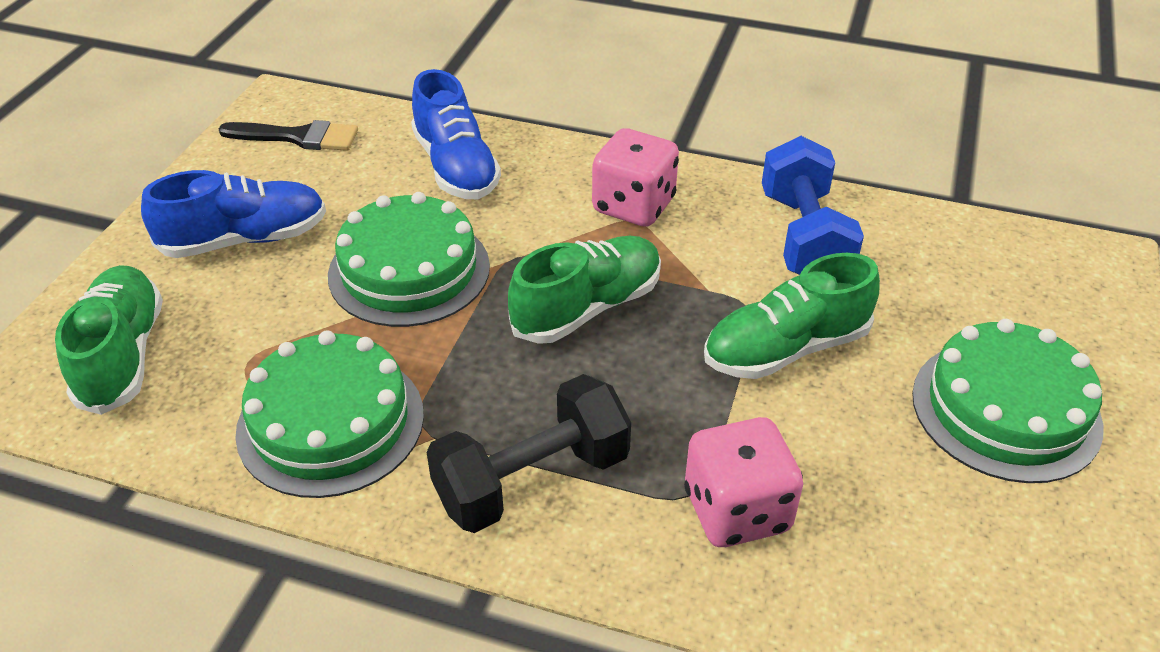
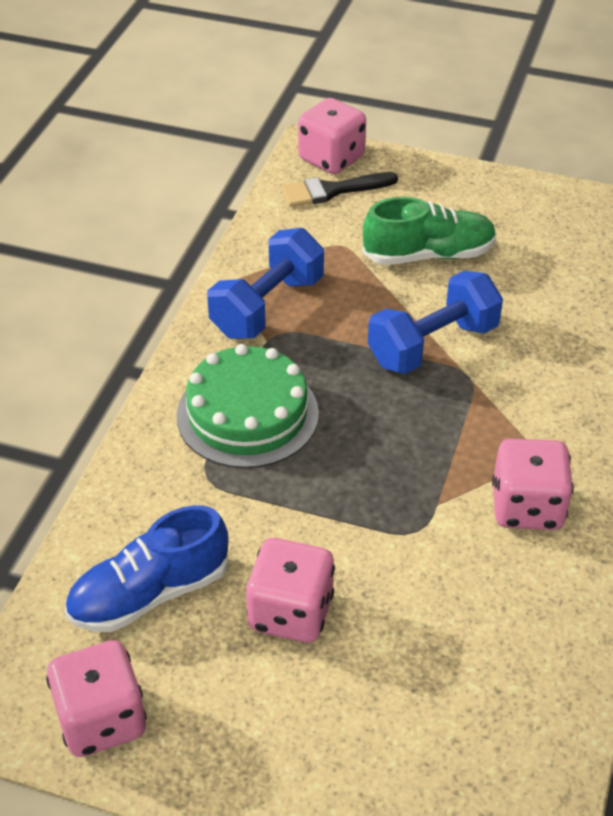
black dumbbell: [427,374,631,533] = 1 -> none = 0
blue dumbbell: [762,136,864,275] = 1 -> [207,228,324,339] [368,271,503,374] = 2
blue shoe: [141,170,326,258] [411,69,501,199] = 2 -> [65,505,228,632] = 1
green cake: [235,331,424,498] [328,192,490,327] [912,319,1104,483] = 3 -> [176,344,319,468] = 1
green shoe: [55,265,163,415] [508,236,661,344] [704,253,880,379] = 3 -> [362,197,497,265] = 1
pink dice: [592,128,679,227] [684,417,803,547] = 2 -> [46,640,147,757] [246,538,335,643] [298,98,366,174] [492,438,574,530] = 4

